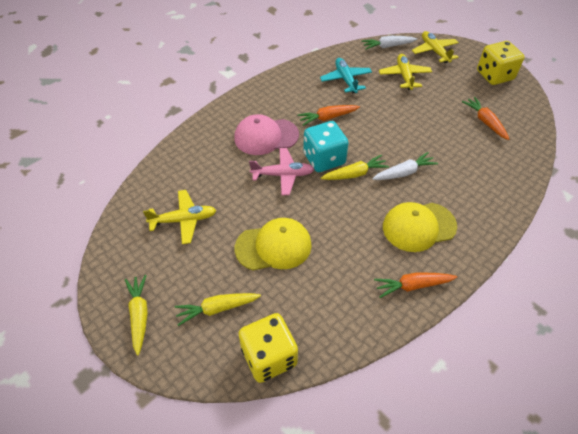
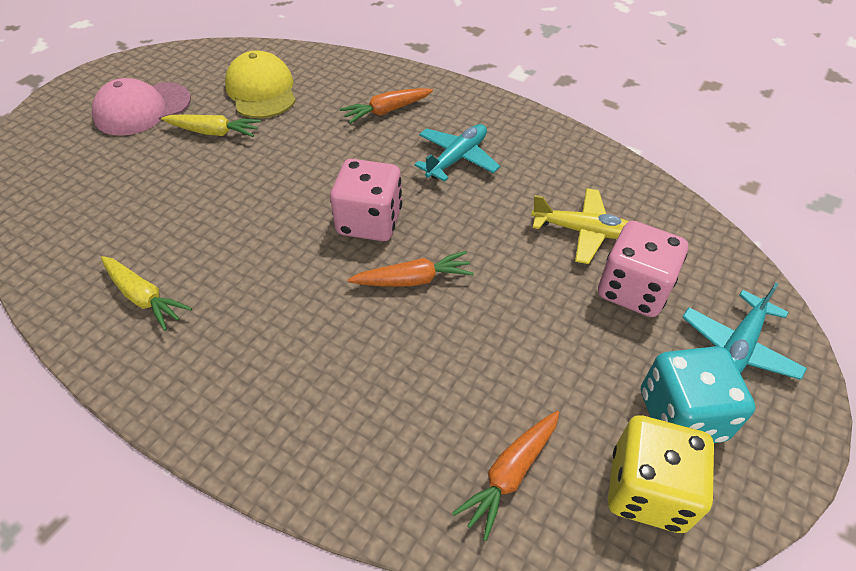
pink dice: none = 0 -> [330,159,402,241] [598,221,688,317] = 2
pink plane: [249,148,314,195] = 1 -> none = 0
turquoise plane: [320,58,372,93] = 1 -> [414,124,500,182] [682,283,807,380] = 2
white carrot: [362,36,417,50] [372,152,438,180] = 2 -> none = 0
yellow cap: [235,218,312,271] [383,202,457,252] = 2 -> [225,50,296,118] = 1
yellow carrot: [125,275,148,356] [175,293,261,326] [321,155,389,180] = 3 -> [101,256,192,331] [161,115,261,137] = 2
yellow dice: [239,313,298,383] [477,41,525,85] = 2 -> [608,415,714,533] = 1
yellow plane: [143,190,216,244] [379,54,432,90] [412,31,459,63] = 3 -> [531,188,629,264] = 1

